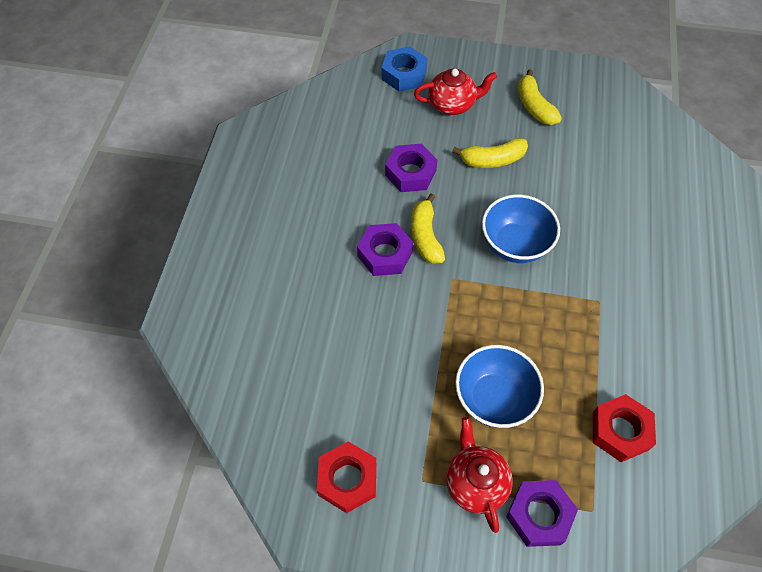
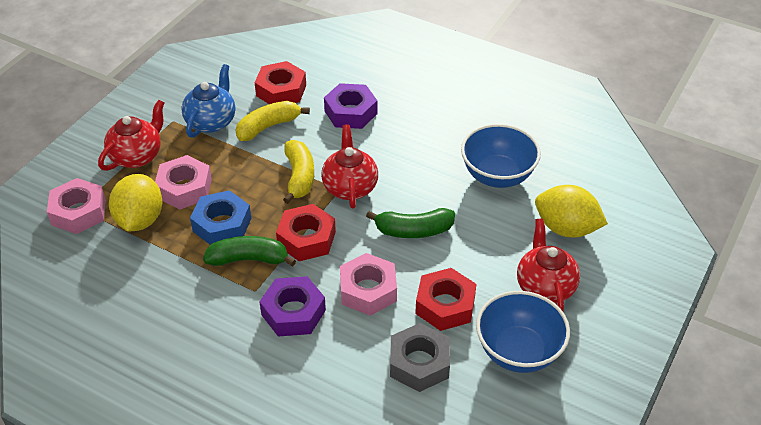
blue teapot: none = 0 -> [181,64,235,138] = 1
green banana: none = 0 -> [203,236,296,267] [366,208,455,238] = 2
grey nut: none = 0 -> [390,323,450,392] = 1
pink nut: none = 0 -> [47,178,106,234] [155,155,212,210] [340,253,397,316] = 3
purple nut: [357,223,413,276] [385,144,437,192] [506,480,578,547] = 3 -> [260,276,326,336] [324,83,377,129] = 2
red nut: [317,441,376,513] [593,394,656,462] = 2 -> [255,61,306,104] [276,204,336,261] [415,268,476,331] = 3
red teapot: [414,69,497,115] [446,417,513,533] = 2 -> [98,100,164,171] [321,124,378,209] [517,218,580,311] = 3
yellow banana: [411,194,445,264] [452,138,528,168] [518,69,562,125] = 3 -> [236,101,310,141] [283,140,314,204] = 2
yellow lemon: none = 0 -> [109,174,162,231] [535,185,608,237] = 2

